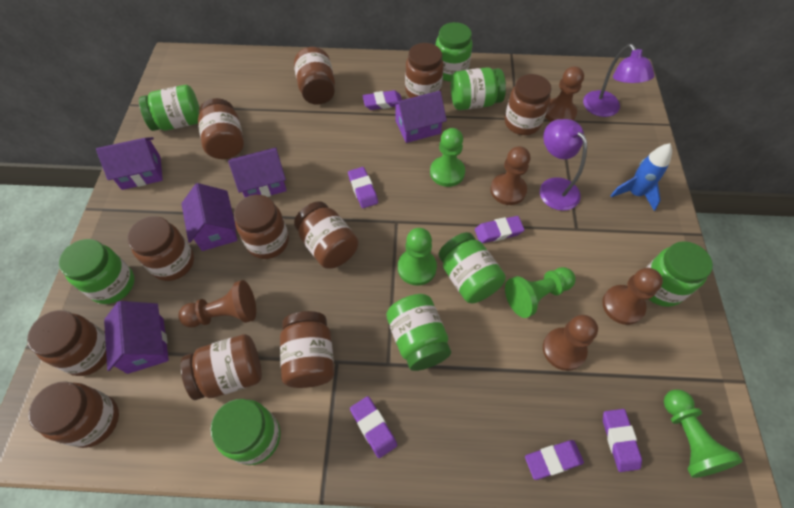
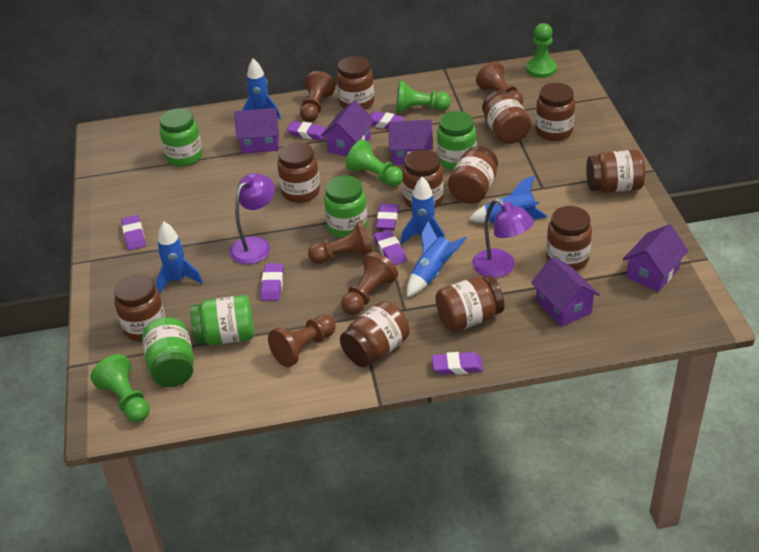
blue rocket: [610,143,672,211] = 1 -> [156,222,203,293] [242,59,281,119] [401,177,445,244] [407,221,466,297] [468,175,547,223] = 5
green jar: [59,239,134,304] [139,85,200,131] [210,399,281,465] [386,294,451,371] [436,22,473,82] [439,232,506,303] [451,67,506,110] [646,241,713,307] = 8 -> [142,317,194,387] [160,108,203,166] [190,295,254,345] [324,176,368,238] [437,111,476,170] = 5
purple eraser: [348,167,378,208] [350,396,397,458] [363,90,402,110] [475,216,524,243] [525,440,584,480] [603,409,642,472] = 6 -> [122,215,145,250] [260,263,284,301] [287,121,326,141] [370,111,405,129] [374,229,407,265] [376,204,399,230] [432,352,483,375] = 7

